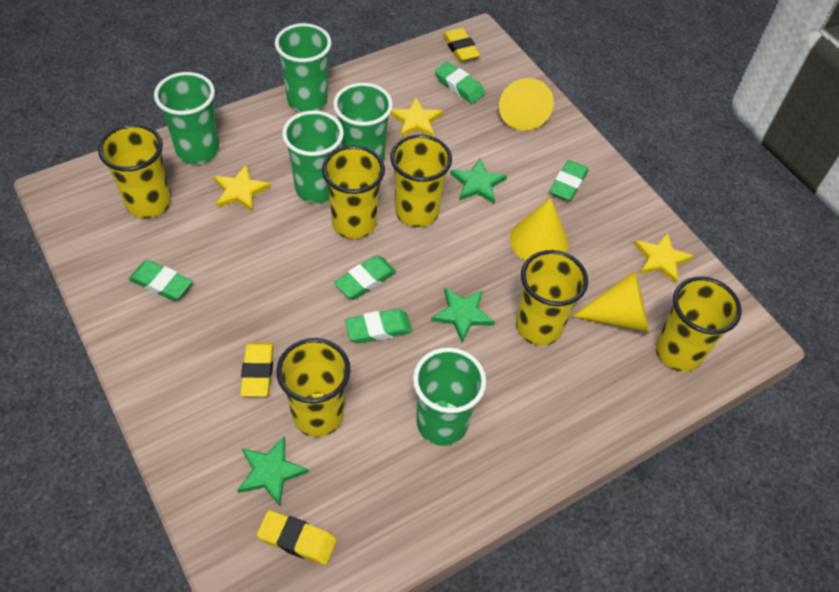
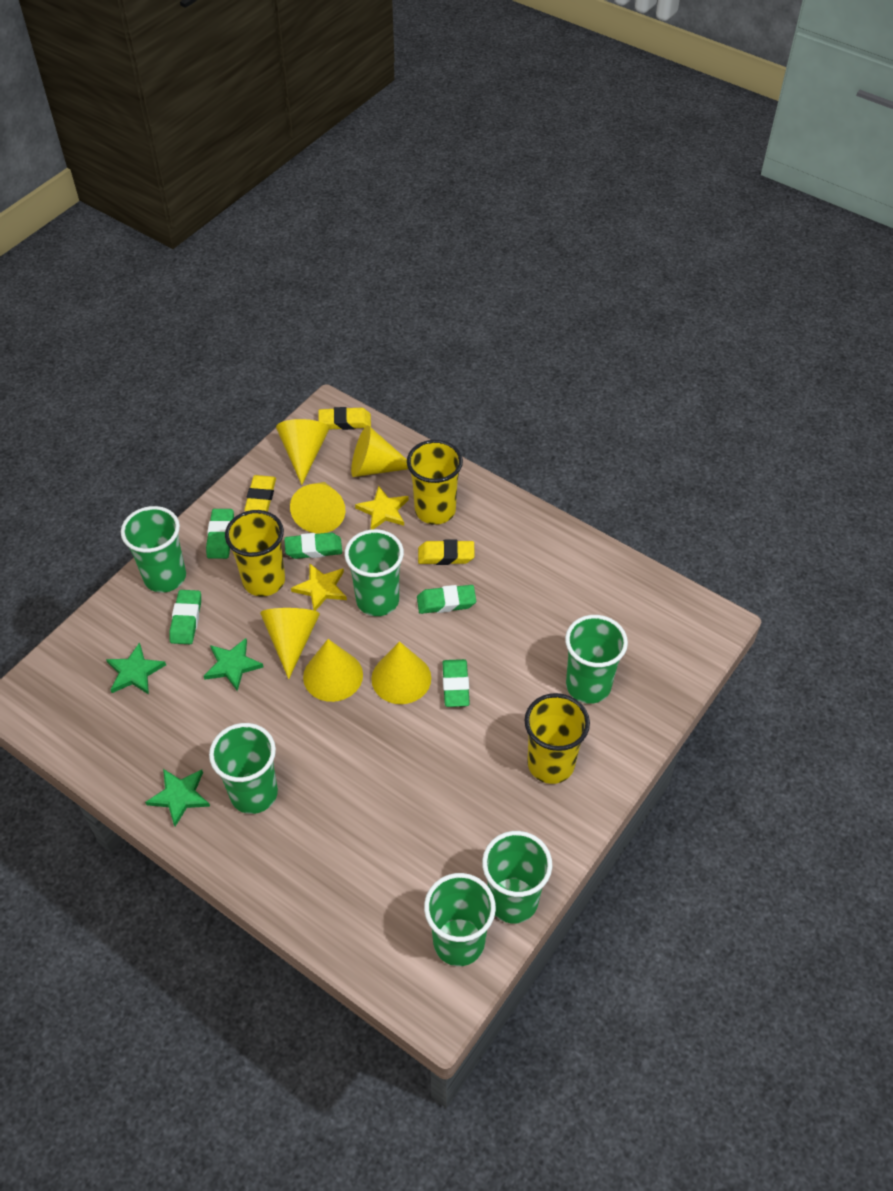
green cup: [154,72,219,164] [275,23,331,112] [282,111,344,203] [333,83,393,162] [413,347,486,446] = 5 -> [121,506,186,593] [209,723,278,814] [344,529,404,616] [424,873,496,966] [482,831,552,923] [565,615,628,704] = 6
yellow cone: [499,78,554,131] [510,198,569,261] [572,271,649,333] = 3 -> [260,608,320,679] [276,419,329,485] [290,482,345,534] [303,639,363,702] [351,425,408,477] [371,641,431,704] = 6
yellow cup: [98,124,171,218] [276,338,351,437] [322,145,385,239] [390,134,452,227] [516,250,588,345] [656,276,742,372] = 6 -> [225,510,285,596] [407,440,463,525] [524,693,590,784] = 3
yellow star: [213,164,271,212] [390,97,443,138] [634,232,694,284] = 3 -> [291,564,347,611] [355,486,409,529] = 2

